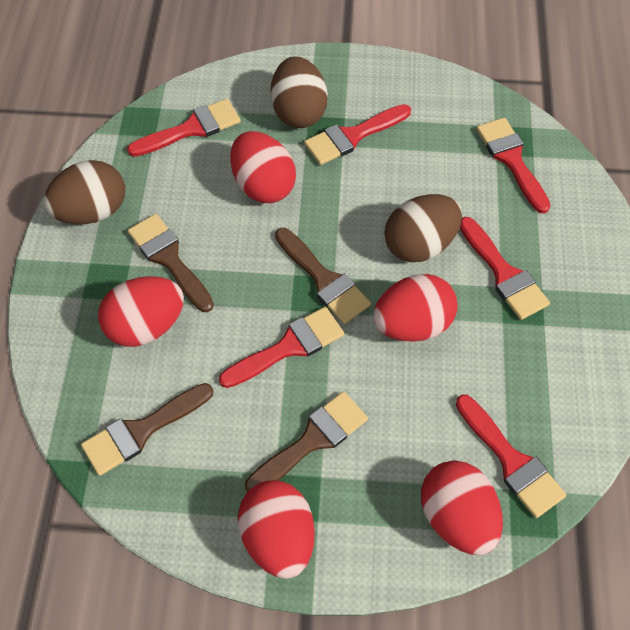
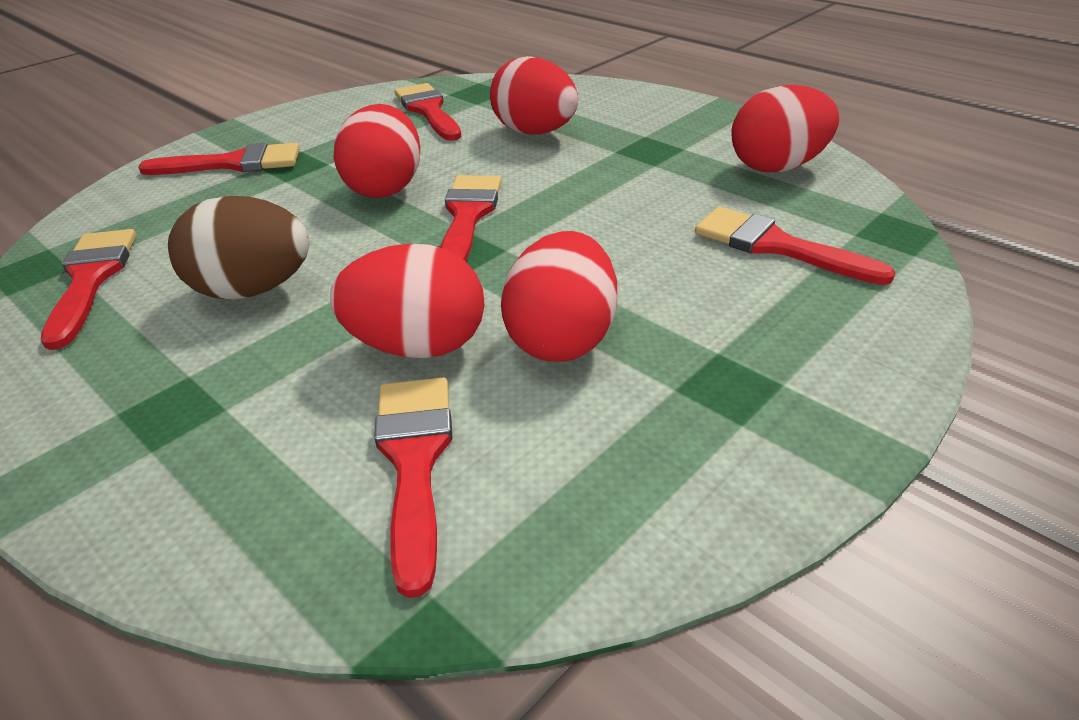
brown brush: [81,383,213,476] [128,214,214,312] [245,391,368,492] [275,228,371,324] = 4 -> none = 0
brown egg: [44,160,125,224] [270,56,328,128] [384,194,462,262] = 3 -> [168,196,310,300] = 1

